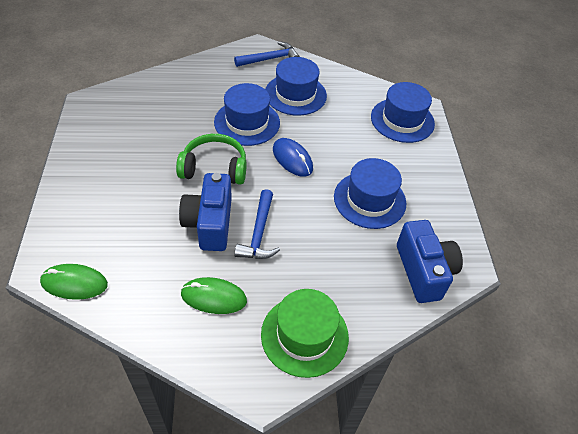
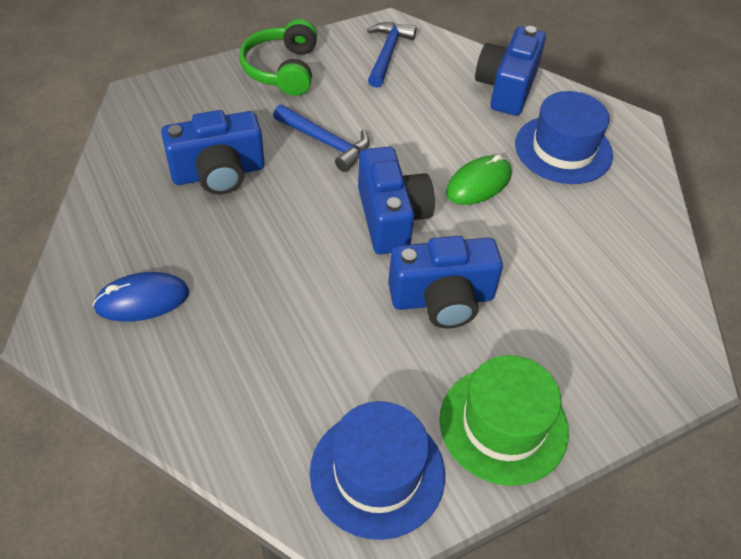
blue camera: [179,173,232,251] [397,220,463,303] = 2 -> [161,110,265,195] [358,147,435,254] [388,236,503,328] [475,26,546,116] = 4
blue hat: [214,83,280,146] [265,57,327,116] [334,158,406,229] [371,82,435,143] = 4 -> [310,401,445,540] [515,91,613,184] = 2
green mouse: [40,264,108,300] [181,277,247,314] = 2 -> [446,155,512,205] = 1

